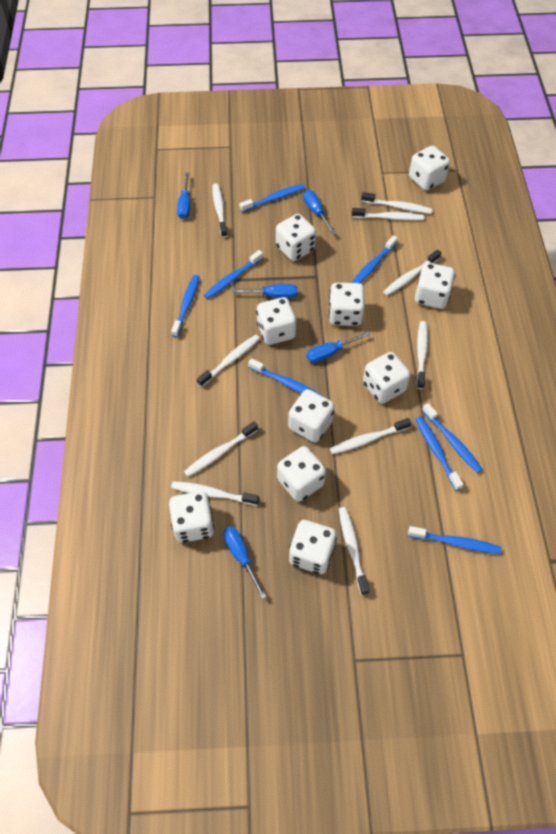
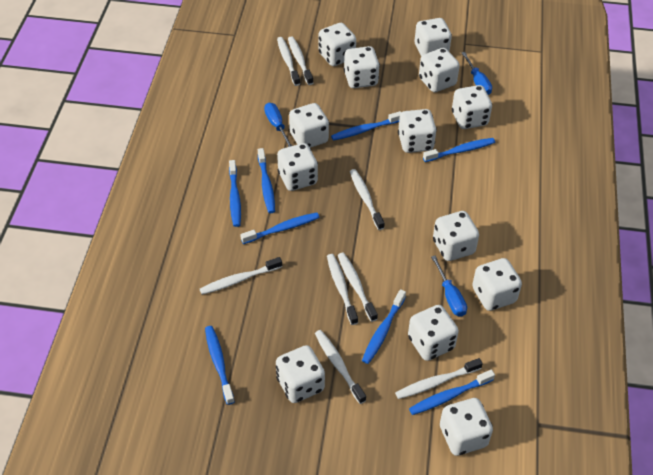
blue screwdriver: [177,172,190,219] [223,526,267,599] [231,284,298,298] [303,190,336,235] [307,332,370,363] = 5 -> [264,103,292,147] [431,255,467,317] [461,52,492,95] = 3
white dice: [169,491,215,543] [256,297,296,345] [276,214,316,261] [277,446,326,502] [288,389,335,442] [289,520,337,574] [329,283,365,326] [363,352,411,404] [409,146,450,191] [415,263,455,309] = 10 -> [276,345,325,403] [277,143,318,191] [289,103,329,148] [318,23,356,66] [344,46,380,88] [398,109,437,153] [408,305,459,361] [415,18,452,57] [419,48,460,92] [433,211,479,261] [440,398,493,456] [452,85,492,129] [472,258,522,311] = 13
white toothbrush: [171,481,259,506] [184,421,258,477] [197,335,260,387] [213,183,227,238] [330,418,411,454] [339,507,370,595] [352,208,424,221] [361,192,432,214] [383,250,441,296] [416,321,428,389] = 10 -> [200,257,282,295] [277,37,300,86] [288,36,313,85] [315,330,366,404] [327,254,358,325] [338,253,378,322] [350,169,385,230] [395,358,483,399] = 8

